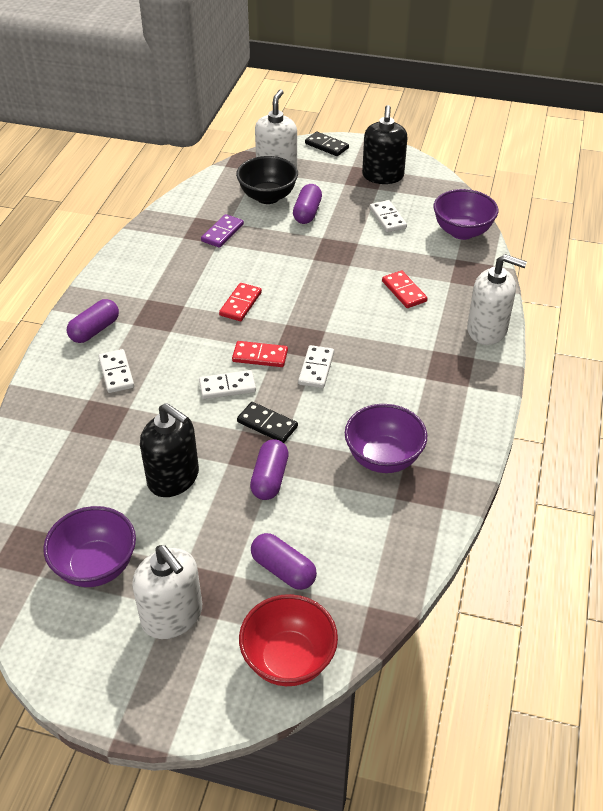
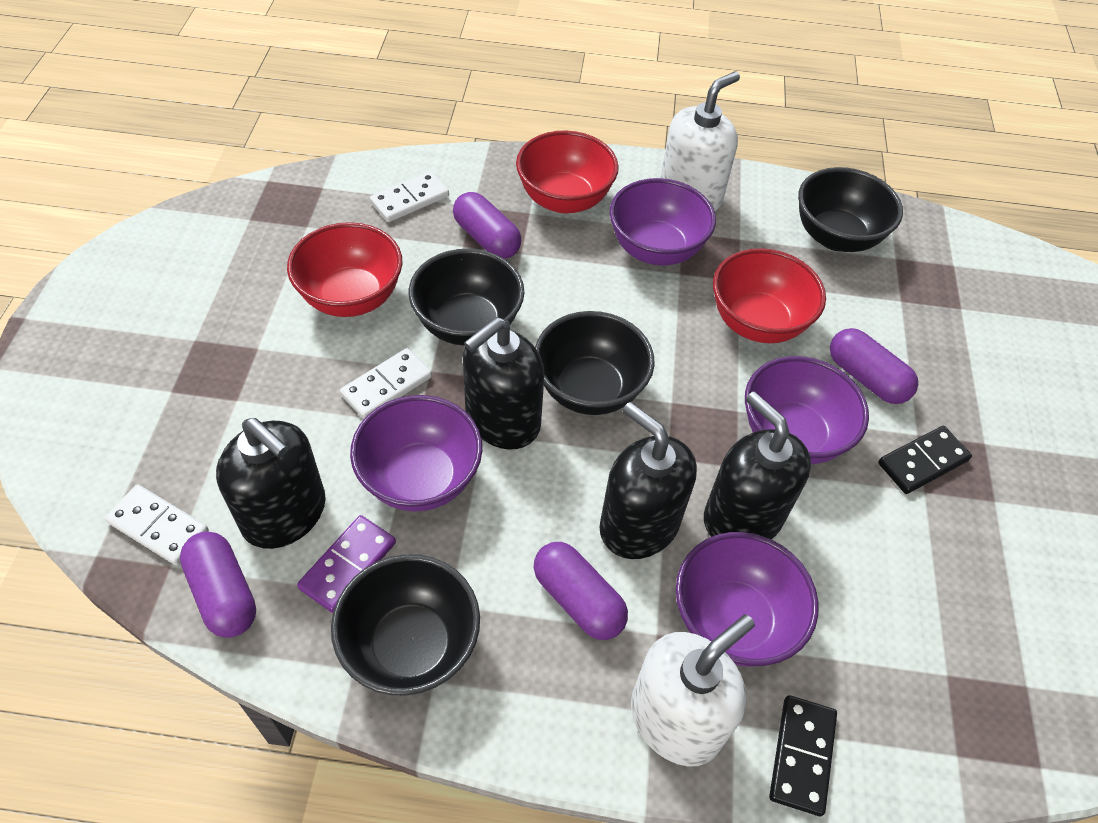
black bowl: [236,156,298,204] = 1 -> [331,554,480,695] [409,249,525,346] [535,311,655,415] [798,167,903,252] = 4
black soap dispenser: [140,403,199,497] [362,105,408,184] = 2 -> [216,418,326,549] [463,317,544,450] [599,402,697,559] [704,391,811,539] = 4
purple bowl: [44,506,136,587] [345,404,427,473] [433,189,498,240] = 3 -> [350,395,482,512] [610,178,716,266] [676,532,818,666] [745,356,869,464] = 4
red bowl: [239,594,338,686] = 1 -> [287,222,402,317] [516,131,619,214] [713,248,826,343] = 3
red domino: [219,283,262,321] [232,341,288,367] [382,271,427,308] = 3 -> none = 0
white domino: [98,349,134,393] [199,370,256,399] [298,345,334,388] [370,200,407,232] = 4 -> [104,485,209,566] [340,348,432,419] [370,171,449,222] = 3
white soap dispenser: [132,545,202,639] [255,89,297,167] [467,254,527,345] = 3 -> [631,615,755,766] [660,71,740,212] = 2

